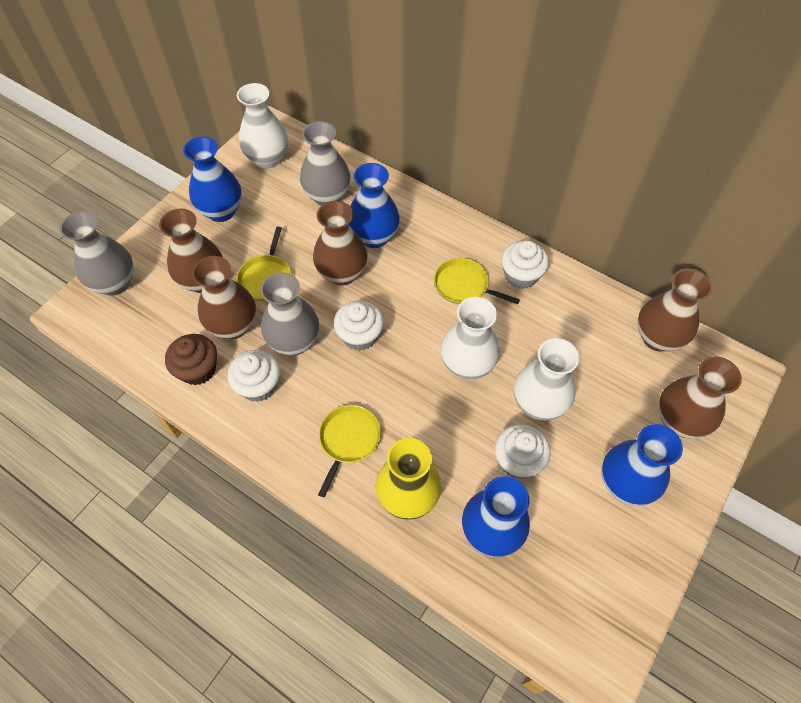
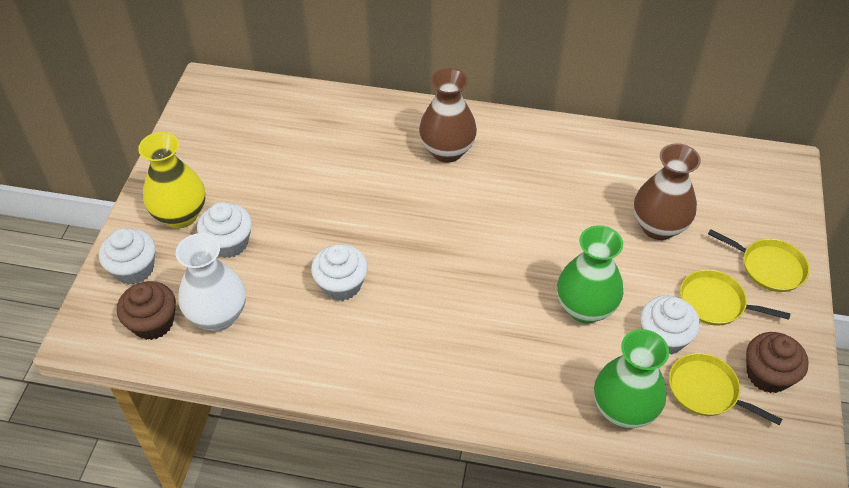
blue vase: [183,137,242,222] [348,163,400,248] [462,476,530,557] [602,424,683,506] = 4 -> none = 0
brown cupcake: [165,334,217,385] = 1 -> [117,281,176,340] [746,332,809,393] = 2
brown vase: [159,208,223,293] [192,256,256,339] [313,201,367,285] [637,268,712,352] [658,356,742,439] = 5 -> [419,68,477,163] [634,143,701,240] = 2
green vase: none = 0 -> [557,225,623,323] [594,329,669,429] = 2
grey vase: [60,211,134,296] [260,272,319,355] [300,121,351,206] = 3 -> none = 0
white vase: [237,83,288,169] [441,297,500,379] [514,338,580,420] = 3 -> [176,233,246,331] = 1

